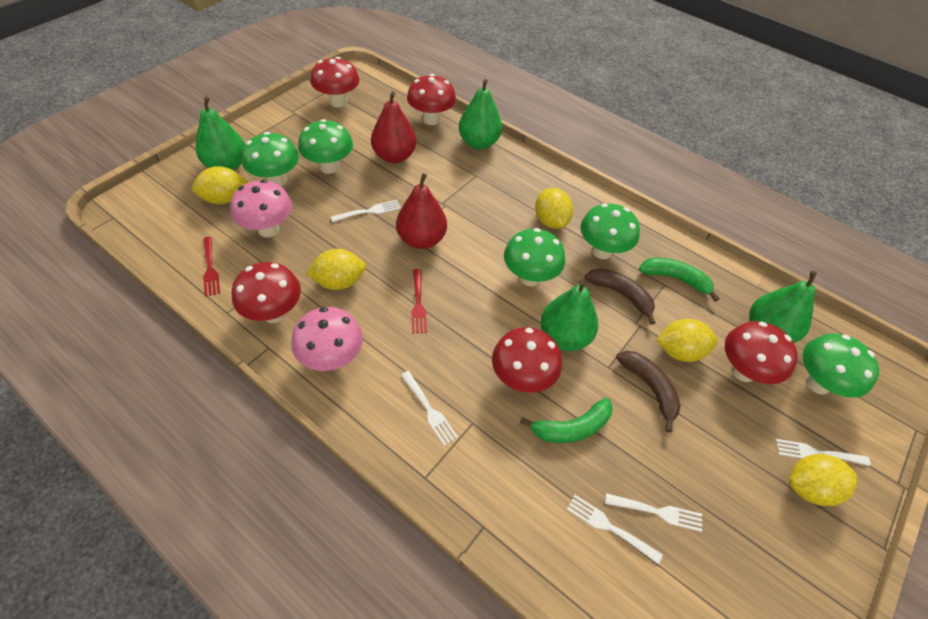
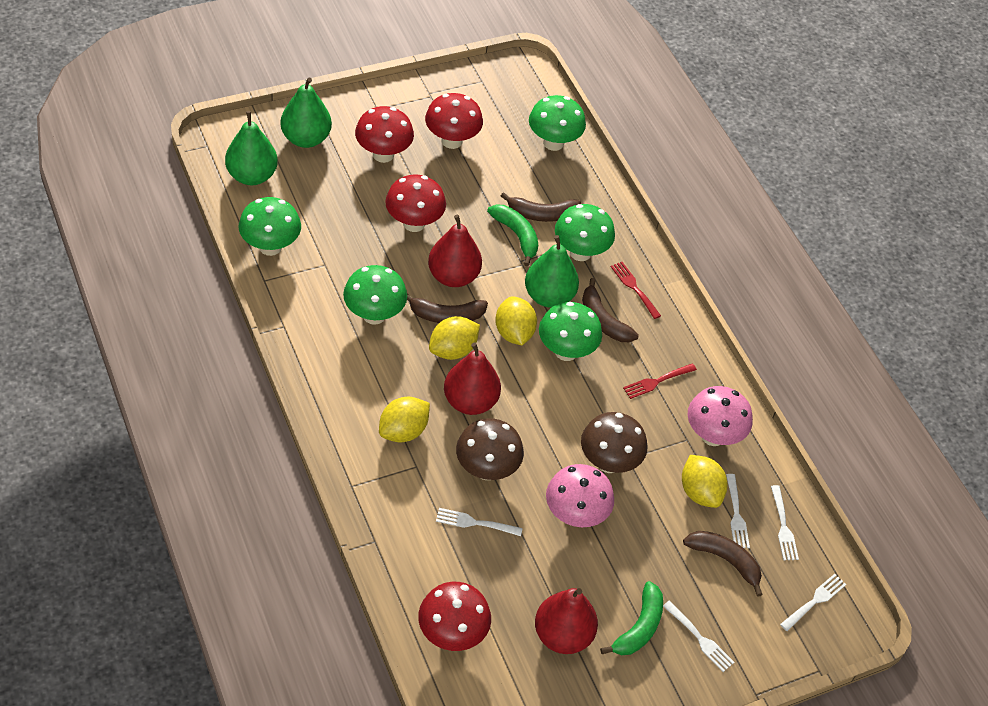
brown banana: [585,268,656,325] [616,351,681,433] = 2 -> [407,294,488,323] [501,192,581,222] [582,278,639,342] [683,531,763,597] = 4
brown mushroom: none = 0 -> [456,418,524,480] [581,412,647,473] = 2
green pear: [196,97,245,171] [459,79,502,149] [540,280,598,351] [749,271,817,343] = 4 -> [225,111,278,185] [280,77,332,148] [525,235,579,308] = 3
red mushroom: [231,262,301,323] [311,57,360,108] [407,74,456,125] [492,327,562,393] [725,321,798,384] = 5 -> [355,106,414,163] [385,174,446,232] [418,582,491,651] [425,93,483,149] = 4
red pear: [371,91,416,163] [396,173,447,249] = 2 -> [428,215,482,287] [444,342,501,415] [535,588,598,654] = 3
yellow lemon: [192,166,248,204] [306,249,366,290] [535,188,573,229] [656,319,718,362] [789,454,857,506] = 5 -> [379,396,430,443] [429,316,480,360] [495,296,537,345] [682,455,728,508] = 4

